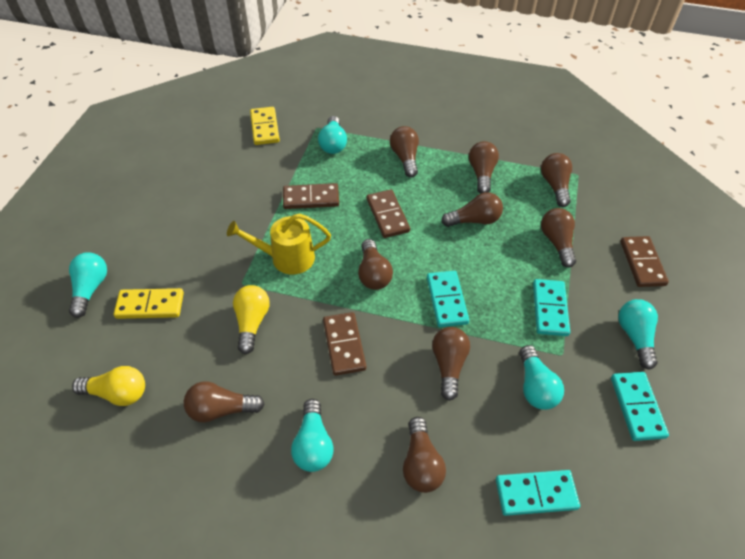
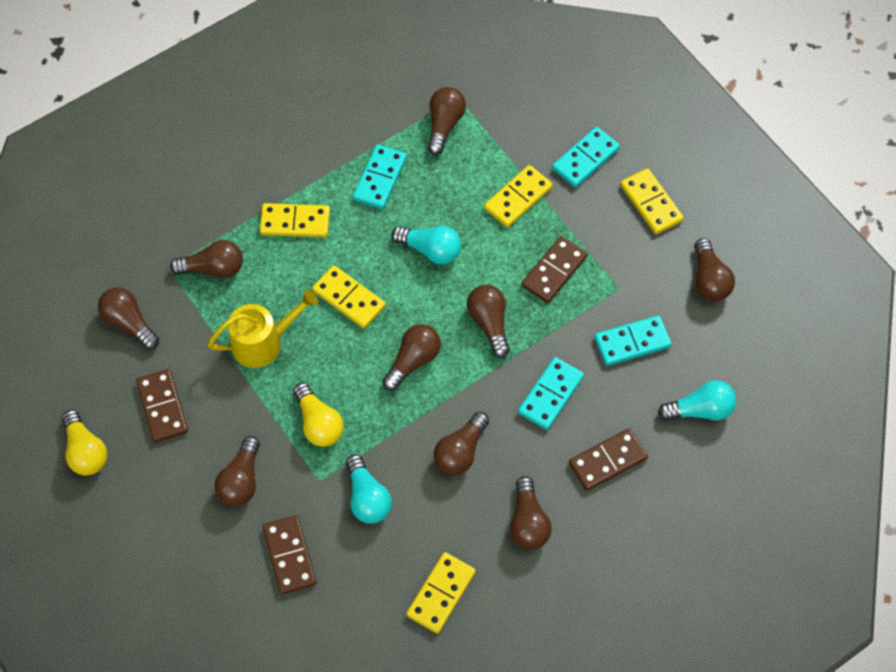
turquoise light bulb: [69,252,107,318] [291,399,333,472] [318,116,347,154] [519,345,564,410] [618,299,658,370] = 5 -> [346,454,392,524] [392,226,461,264] [658,380,736,421] = 3
yellow domino: [114,288,184,319] [250,107,280,145] = 2 -> [260,203,330,237] [312,265,386,329] [406,552,476,634] [484,165,553,228] [620,168,684,234] = 5

